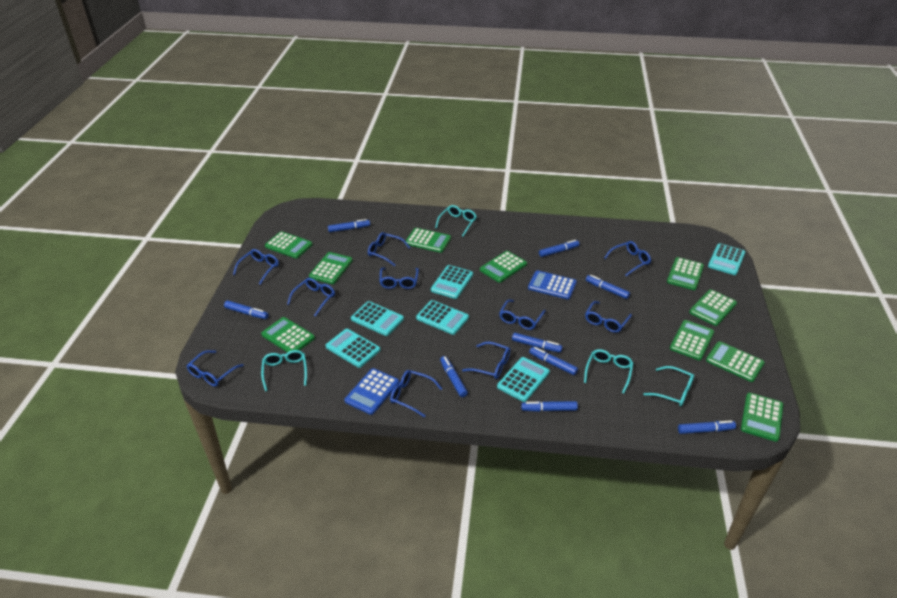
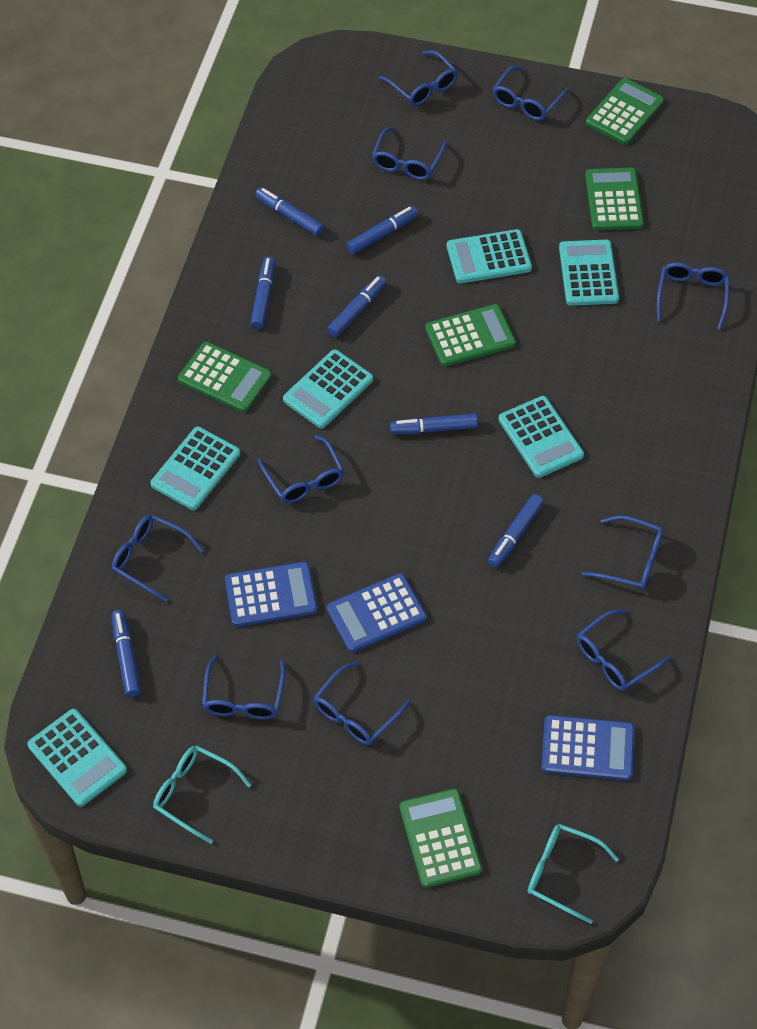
blue calculator: [344,368,399,415] [528,270,577,299] = 2 -> [225,562,317,627] [327,573,427,652] [541,715,635,781] = 3
blue marker: [224,300,269,319] [328,219,370,232] [440,356,468,397] [512,333,562,353] [521,401,578,412] [529,347,578,375] [539,240,579,257] [586,275,630,299] [678,420,736,434] = 9 -> [111,610,141,697] [250,257,275,329] [255,187,324,236] [327,275,386,338] [346,206,418,254] [390,414,478,434] [488,494,544,568] = 7
green calculator: [261,317,315,352] [265,231,313,258] [309,252,353,284] [406,228,451,253] [480,251,527,283] [667,257,704,290] [670,320,714,360] [689,290,737,326] [706,341,765,382] [741,393,783,442] = 10 -> [178,342,271,412] [399,789,482,888] [425,304,516,367] [585,168,644,230] [586,78,664,145] = 5
turquoise glasses: [261,350,307,391] [435,205,477,237] [584,349,633,394] [644,366,694,406] = 4 -> [153,745,251,844] [527,824,619,924] = 2

